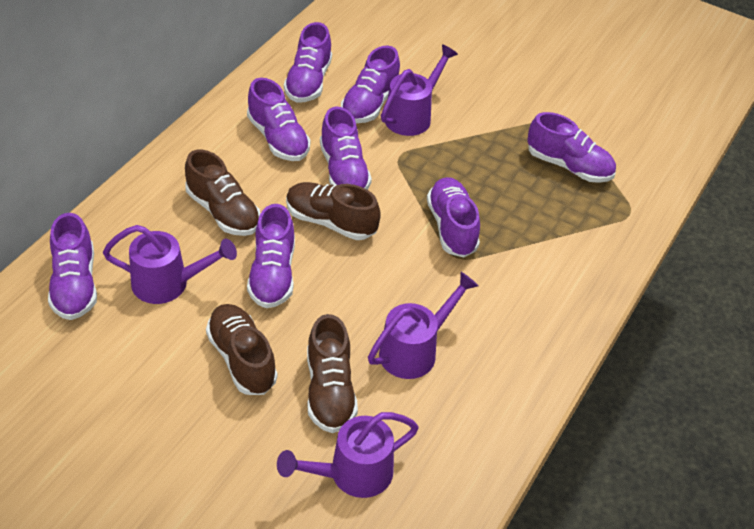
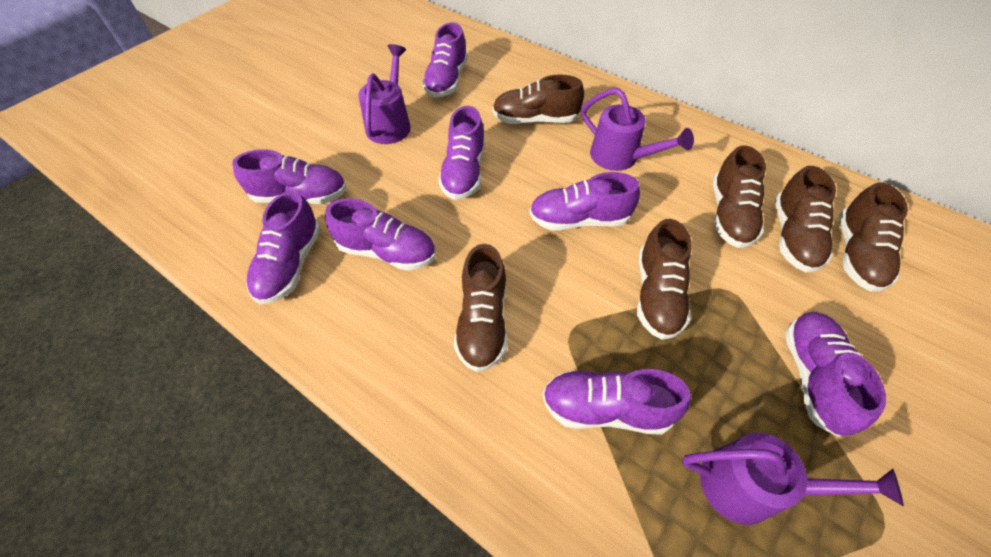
brown shoe: [185,150,260,236] [206,304,277,395] [286,182,381,240] [307,314,358,433] = 4 -> [454,244,507,372] [492,74,584,124] [637,219,692,340] [713,145,766,248] [775,166,836,272] [839,182,908,292] = 6
purple watering can: [103,225,237,304] [277,412,419,498] [368,272,478,379] [381,44,458,136] = 4 -> [359,44,411,144] [581,88,694,171] [682,433,904,525] = 3

